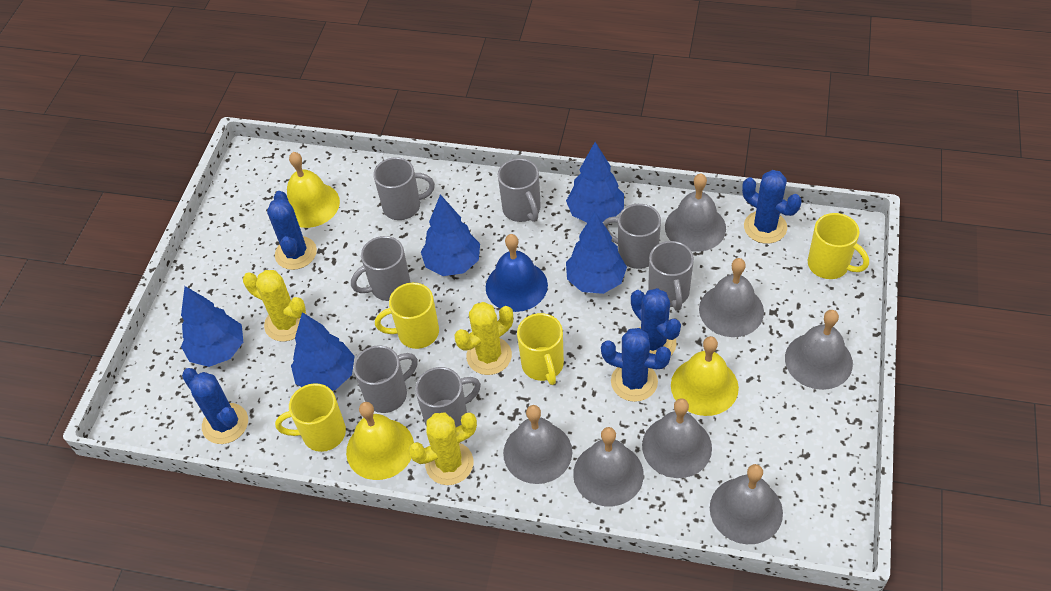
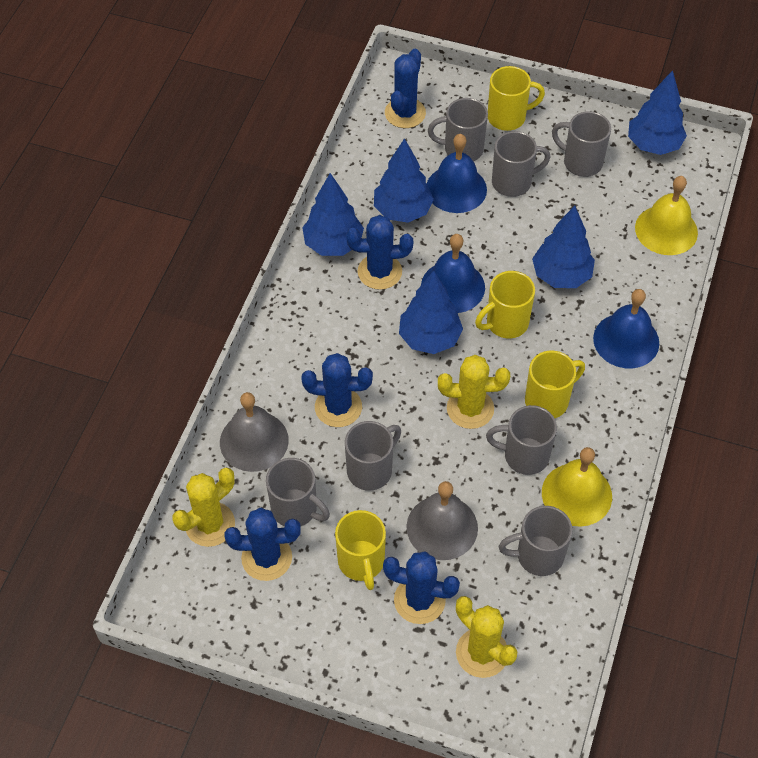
blue bell: [486,234,548,312] = 1 -> [421,234,485,313] [427,134,487,213] [593,289,659,368] = 3
grey bell: [503,405,572,484] [573,427,644,506] [642,398,712,478] [665,174,726,252] [699,258,764,337] [710,464,783,544] [785,310,853,390] = 7 -> [220,392,289,472] [407,481,478,560] = 2
yellow bell: [287,152,340,228] [346,402,414,480] [671,336,739,416] = 3 -> [542,447,612,527] [635,176,698,255] = 2

